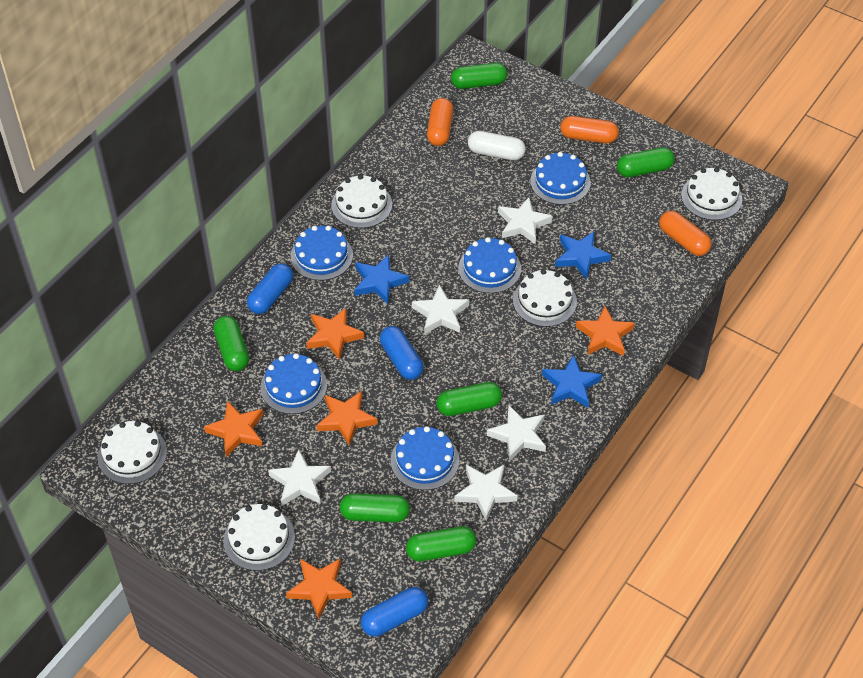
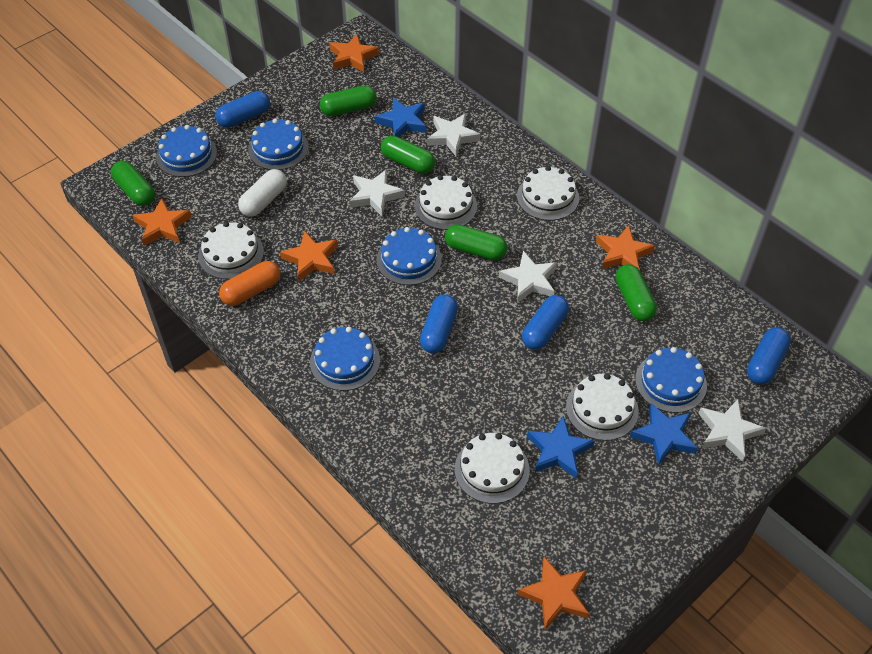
blue capsule: [247,263,293,314] [361,587,428,637] [380,326,424,380] = 3 -> [215,91,270,128] [420,294,458,353] [522,295,569,350] [747,327,791,385] = 4
green capsule: [214,316,249,371] [340,493,410,522] [406,526,476,562] [436,382,502,416] [451,63,507,89] [617,147,675,177] = 6 -> [111,161,155,206] [320,86,377,116] [381,136,435,174] [445,224,507,260] [615,264,657,321] = 5
orange capsule: [427,98,453,146] [560,116,619,143] [659,211,712,256] = 3 -> [219,261,280,306] = 1
white star: [268,449,331,506] [412,284,469,334] [454,465,518,521] [487,405,546,461] [498,197,553,244] = 5 -> [350,169,405,216] [427,113,480,156] [499,251,557,302] [698,400,766,462] = 4

